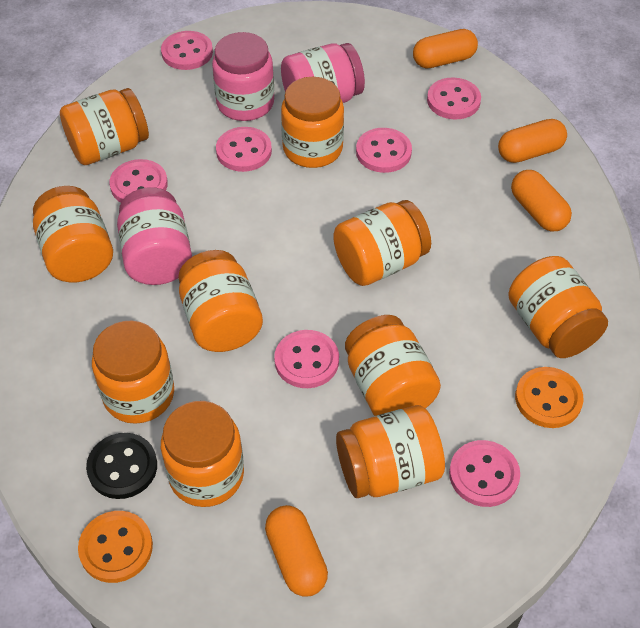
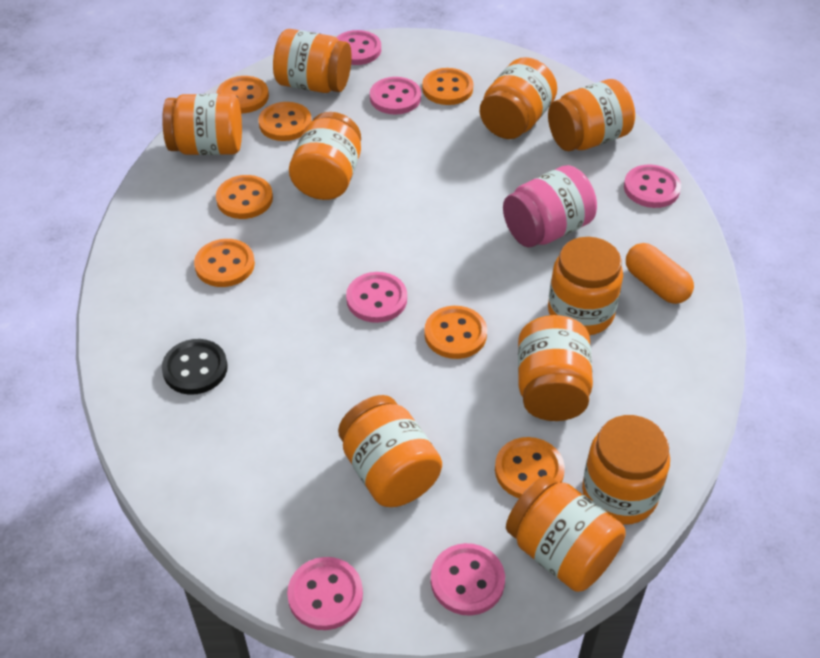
orange button: [78,511,153,583] [515,367,584,428] = 2 -> [194,239,255,287] [216,175,273,219] [217,76,269,113] [258,102,312,141] [422,68,473,105] [424,306,487,359] [495,437,565,498] = 7
orange capsule: [265,505,328,597] [413,29,478,69] [498,119,567,163] [511,170,572,232] = 4 -> [626,243,694,304] = 1
pink button: [109,159,168,202] [161,31,213,70] [216,127,272,172] [274,330,339,388] [356,128,412,173] [427,77,481,120] [449,440,520,507] = 7 -> [287,557,363,630] [336,30,381,65] [346,272,407,323] [370,77,421,115] [431,543,505,616] [624,165,681,208] = 6
pink jar: [117,188,192,285] [212,32,274,121] [281,43,365,103] = 3 -> [503,165,597,247] = 1

